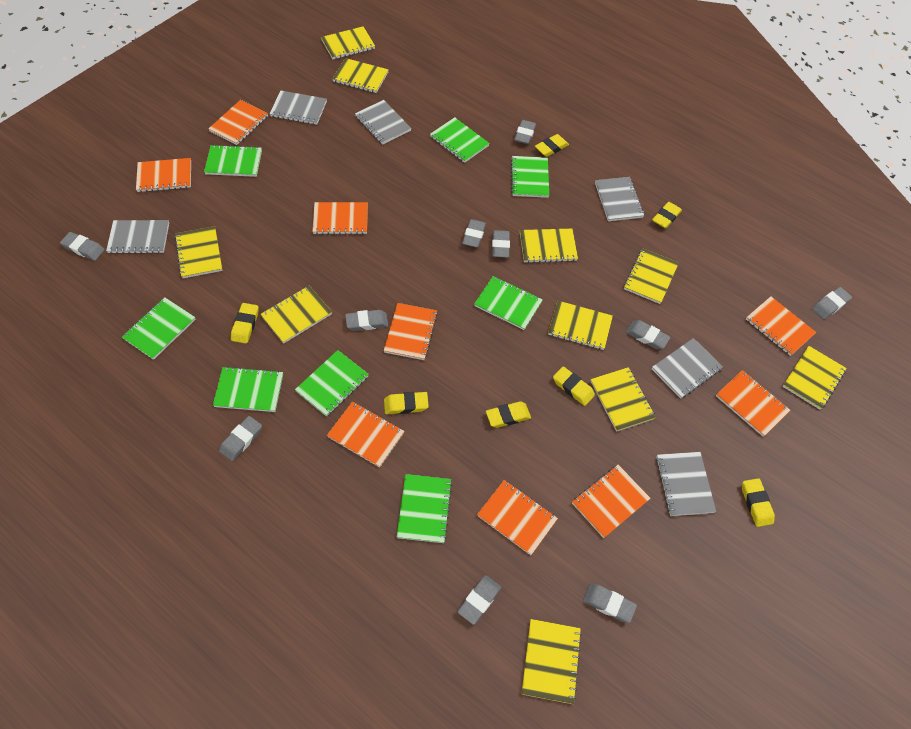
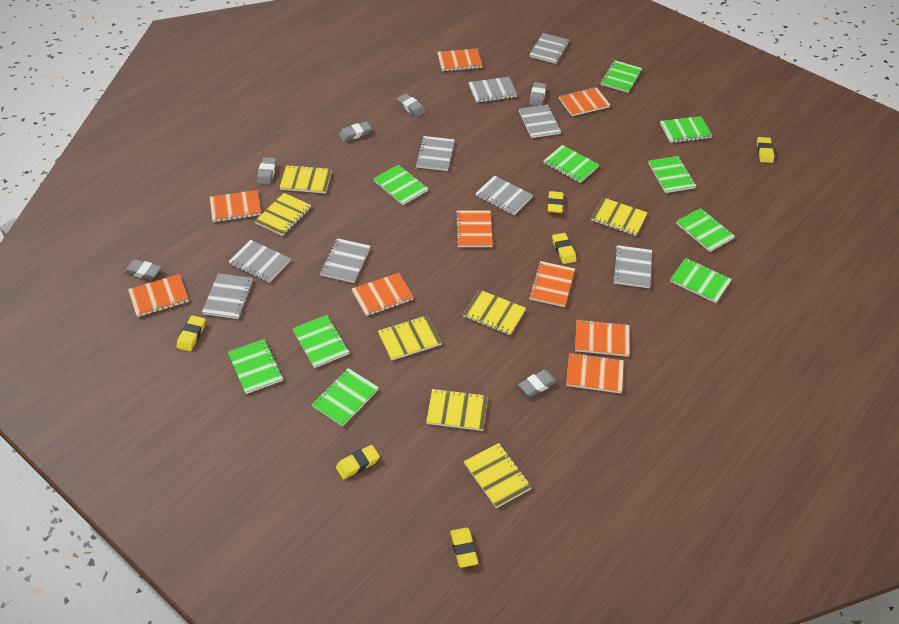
green notebook: [122,298,196,360] [204,145,262,177] [213,366,283,412] [295,350,369,416] [397,474,452,543] [430,117,490,163] [474,276,543,330] [511,156,549,198] = 8 -> [228,339,283,394] [292,315,349,368] [312,368,379,427] [373,164,428,205] [544,145,599,183] [600,60,642,93] [648,156,696,193] [660,116,712,143] [670,258,732,303] [676,208,735,252] = 10
grey eraser: [60,232,105,261] [219,416,262,461] [345,310,388,331] [458,575,501,625] [462,219,486,248] [492,230,510,258] [514,120,536,144] [583,584,637,623] [626,320,670,349] [812,287,852,319] = 10 -> [124,259,161,280] [257,157,277,185] [339,121,372,142] [397,94,426,117] [518,370,558,397] [529,82,546,106] = 6
grey notebook: [106,220,169,254] [270,90,327,124] [355,100,411,145] [595,177,644,221] [652,338,723,399] [656,452,716,516] = 6 -> [202,274,254,319] [228,240,291,283] [320,238,370,283] [415,136,455,171] [469,77,517,103] [475,175,533,215] [519,105,561,138] [529,33,570,64] [613,245,652,288] = 9
yellow eraser: [231,303,259,344] [384,392,429,414] [486,401,531,428] [535,134,569,157] [553,366,595,406] [652,202,682,228] [742,478,775,527] = 7 -> [176,315,206,351] [336,445,380,479] [450,528,478,568] [548,191,564,213] [552,233,576,264] [757,137,774,163] = 6
yellow notebook: [175,226,222,278] [260,286,332,344] [321,26,375,60] [332,58,389,93] [520,229,578,263] [522,619,582,704] [548,301,613,350] [591,367,656,432] [624,248,679,304] [782,346,847,410] = 10 -> [255,193,311,236] [279,165,332,193] [378,315,442,361] [426,389,488,431] [463,290,526,335] [464,443,532,508] [591,197,648,236] = 7

